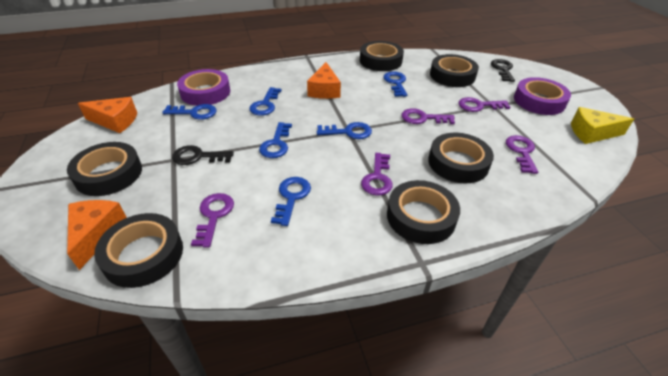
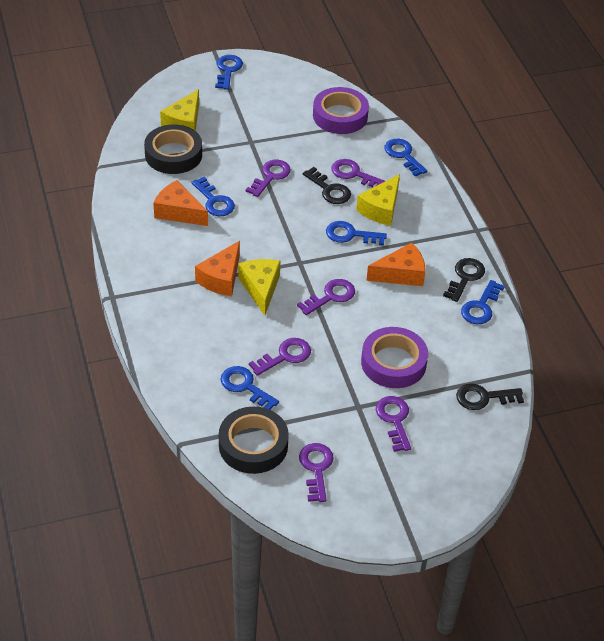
black key: [172,145,234,165] [491,59,515,82] = 2 -> [303,167,351,204] [443,258,485,302] [456,383,524,410] = 3
black tape: [67,142,142,196] [94,213,183,288] [360,41,404,71] [387,180,460,244] [428,133,494,183] [430,54,479,87] = 6 -> [144,124,202,174] [219,407,289,474] = 2
purple key: [191,193,234,248] [361,153,393,196] [401,108,455,124] [458,97,511,112] [506,135,538,174] = 5 -> [246,160,291,197] [249,338,311,376] [297,279,355,315] [299,443,334,502] [331,159,385,187] [376,396,411,452] = 6
yellow cheese: [571,107,634,144] = 1 -> [160,89,199,131] [238,259,280,316] [356,174,400,226] = 3

